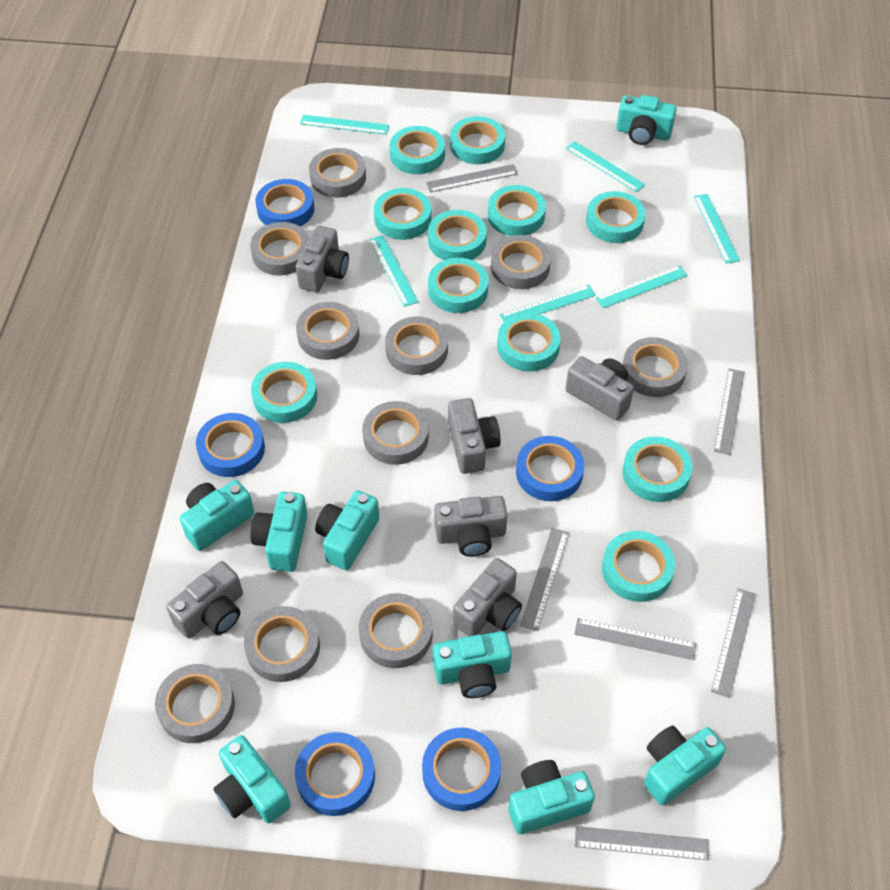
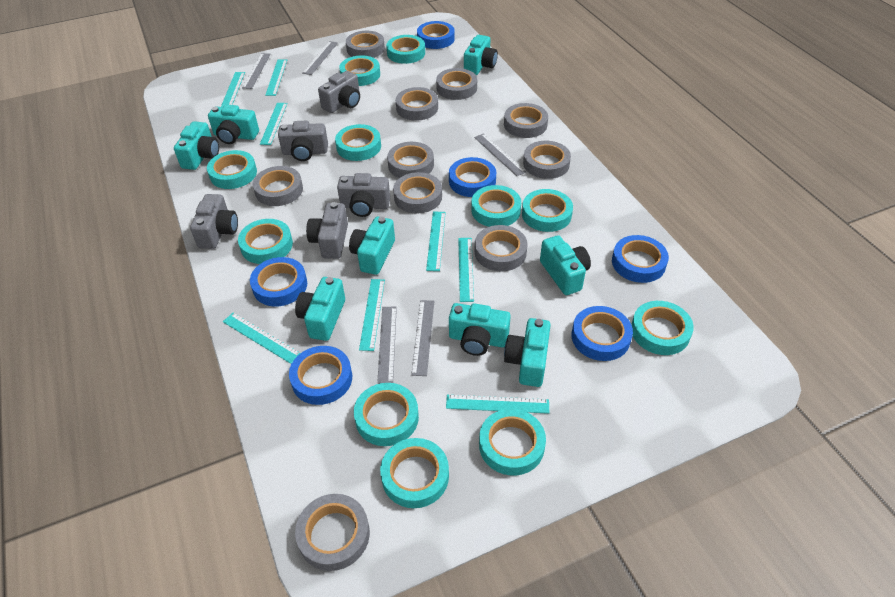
blue tape: [196,413,265,477] [256,179,314,227] [295,732,375,816] [422,727,501,811] [516,436,584,501] = 5 -> [250,257,307,307] [289,346,352,405] [417,21,455,49] [449,157,496,197] [572,306,633,361] [612,235,669,283] = 6
grey camera: [166,561,243,639] [296,225,349,292] [434,496,507,557] [448,398,501,474] [453,558,522,636] [566,356,634,421] = 6 -> [190,194,238,249] [278,121,328,161] [306,202,348,259] [318,71,360,113] [337,173,390,217] = 5
grey ruler: [426,164,518,192] [520,528,569,631] [574,618,696,660] [575,826,709,860] [711,588,756,698] [714,368,745,455] = 6 -> [242,53,271,89] [302,41,338,75] [377,307,397,384] [411,300,434,376] [474,133,526,176] = 5
turquoise ruler: [300,115,389,135] [369,235,418,307] [499,284,596,322] [566,141,645,192] [595,265,687,308] [694,194,740,264] = 6 -> [221,72,245,107] [223,313,300,364] [260,103,287,145] [265,59,287,96] [359,279,385,351] [426,212,446,271] [446,395,549,414] [458,238,474,302] = 8

